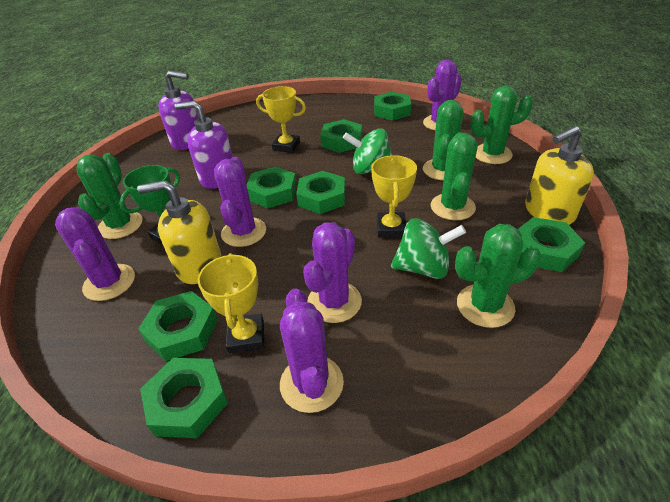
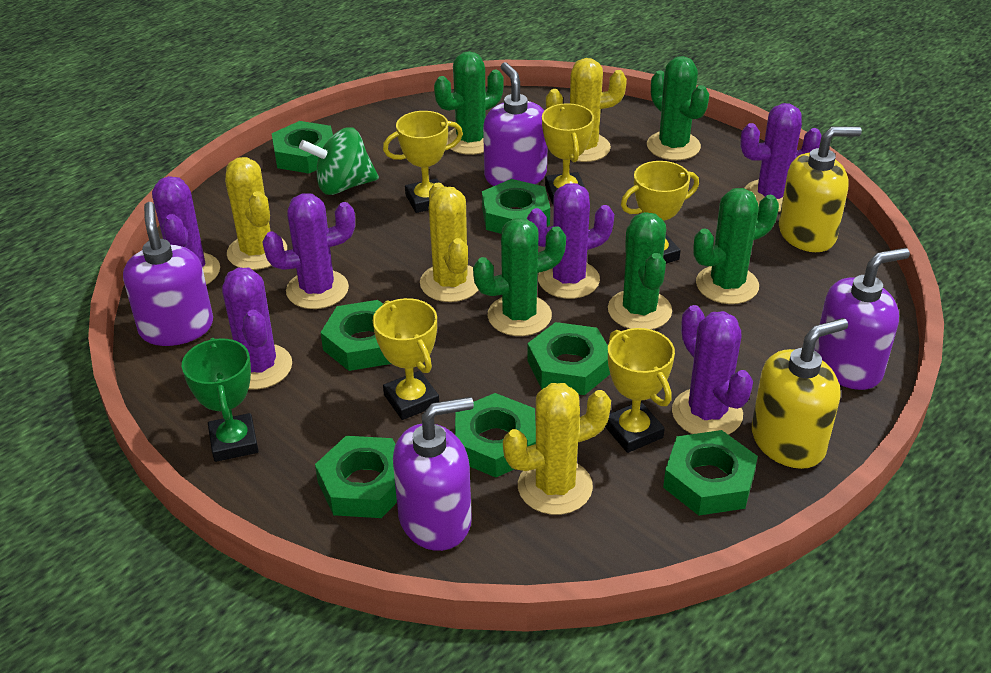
green spinning top: [343,128,392,174] [391,218,466,279] = 2 -> [299,127,379,195] = 1
purple cactus: [55,207,135,301] [214,157,266,247] [280,288,344,413] [303,223,362,323] [423,60,462,130] = 5 -> [152,176,220,285] [222,268,292,390] [262,193,355,309] [527,183,614,299] [672,305,753,435] [740,103,822,212] = 6
purple soap dispenser: [158,71,199,150] [175,101,233,189] = 2 -> [123,202,213,346] [393,397,474,551] [483,62,547,186] [814,248,910,390] = 4
yellow cactus: none = 0 -> [225,157,287,270] [420,183,478,302] [503,383,611,515] [546,58,627,162] = 4
yellow trophy: [198,253,264,354] [256,86,306,153] [371,155,417,238] = 3 -> [373,298,439,420] [383,111,463,213] [542,103,594,204] [605,328,675,453] [621,161,699,264] = 5

